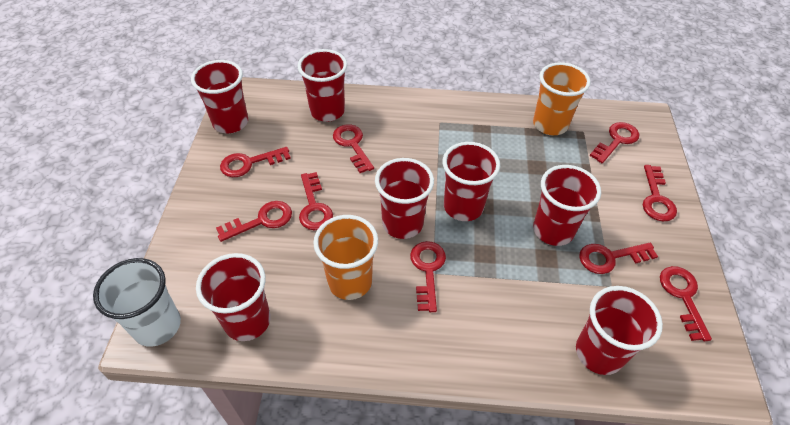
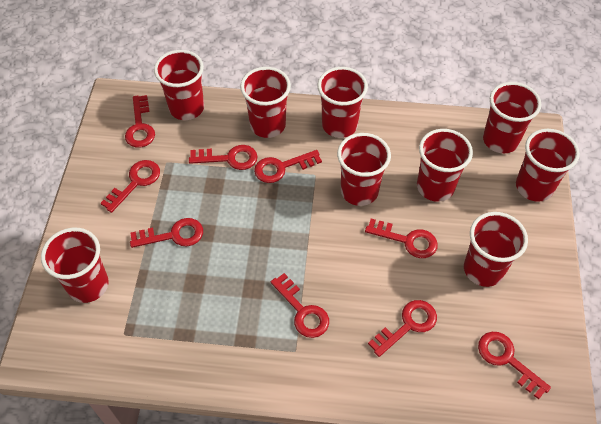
orange cup: [313,215,378,300] [533,62,591,135] = 2 -> none = 0
red cup: [191,60,248,133] [196,253,271,341] [298,49,347,122] [375,158,434,239] [443,142,500,221] [533,165,601,246] [576,286,663,375] = 7 -> [41,228,109,303] [154,50,204,120] [240,67,291,138] [317,67,368,138] [337,133,391,206] [417,129,473,202] [464,212,528,287] [483,82,541,153] [516,129,580,202] = 9
white cup: [93,258,181,347] = 1 -> none = 0

